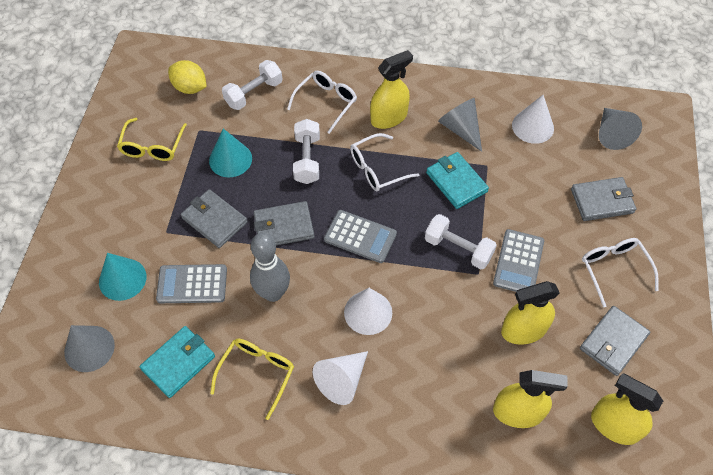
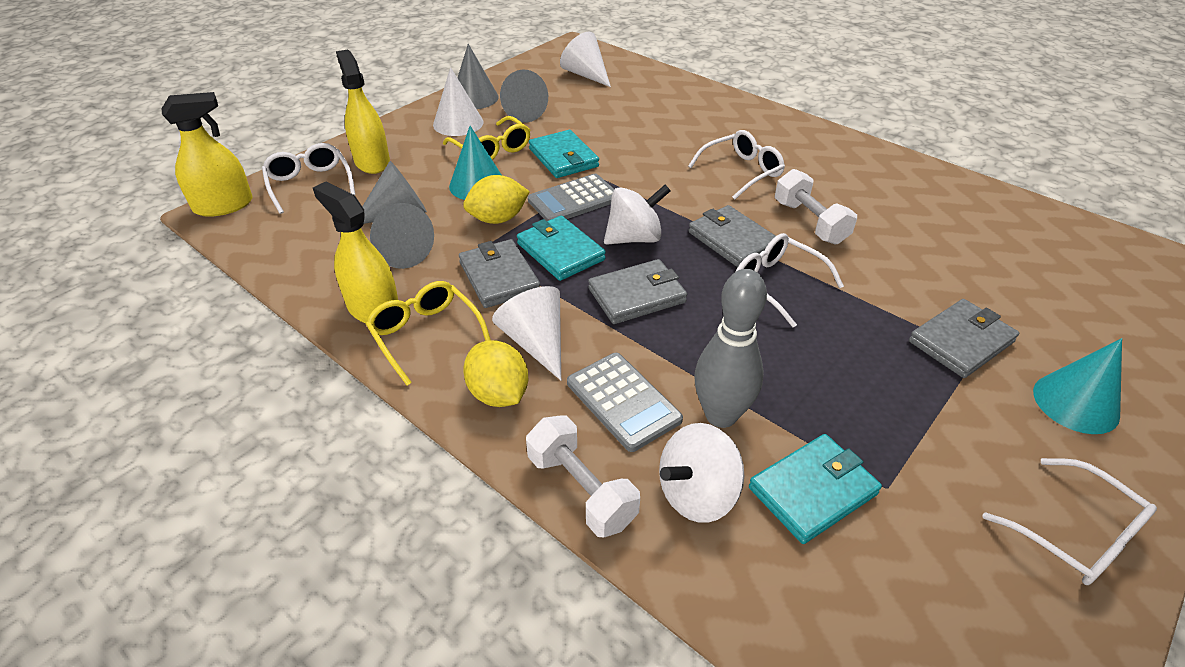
grey calculator: [156,264,227,303] [324,210,397,263] [493,229,544,292] = 3 -> [528,174,614,221] [567,353,683,452] = 2
grey cone: [64,325,115,372] [438,98,482,152] [599,108,642,150] = 3 -> [362,161,427,224] [370,203,434,269] [457,44,499,109] [500,70,548,123] = 4
turquoise wallet: [139,326,215,398] [426,152,489,209] = 2 -> [517,216,606,281] [529,130,599,178] [749,434,882,544] = 3
white dumbbell: [222,60,283,110] [293,119,320,184] [425,214,497,269] = 3 -> [526,415,640,537] [775,169,857,244] = 2
white glasses: [287,71,357,134] [350,133,420,191] [582,238,659,307] = 3 -> [262,143,356,214] [688,130,785,200] [736,233,844,328] [983,458,1157,585] = 4
white spinning top: none = 0 -> [604,184,671,245] [659,423,744,523] = 2
yellow lemon: [168,60,207,94] = 1 -> [463,175,530,224] [463,340,529,407] = 2
yellow spray bottle: [370,50,413,129] [493,370,568,428] [501,281,560,345] [591,373,663,445] = 4 -> [162,92,253,217] [313,182,398,324] [336,50,390,174] = 3

